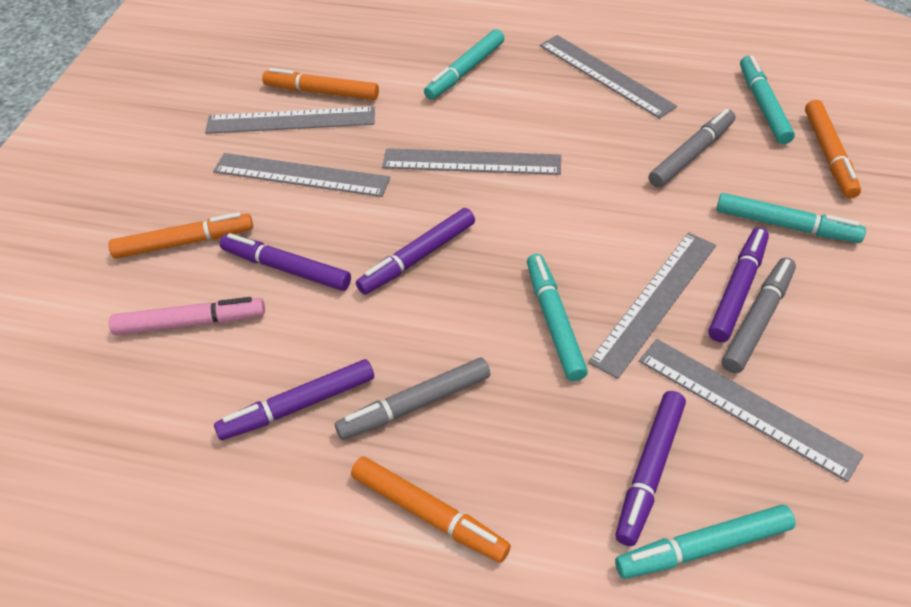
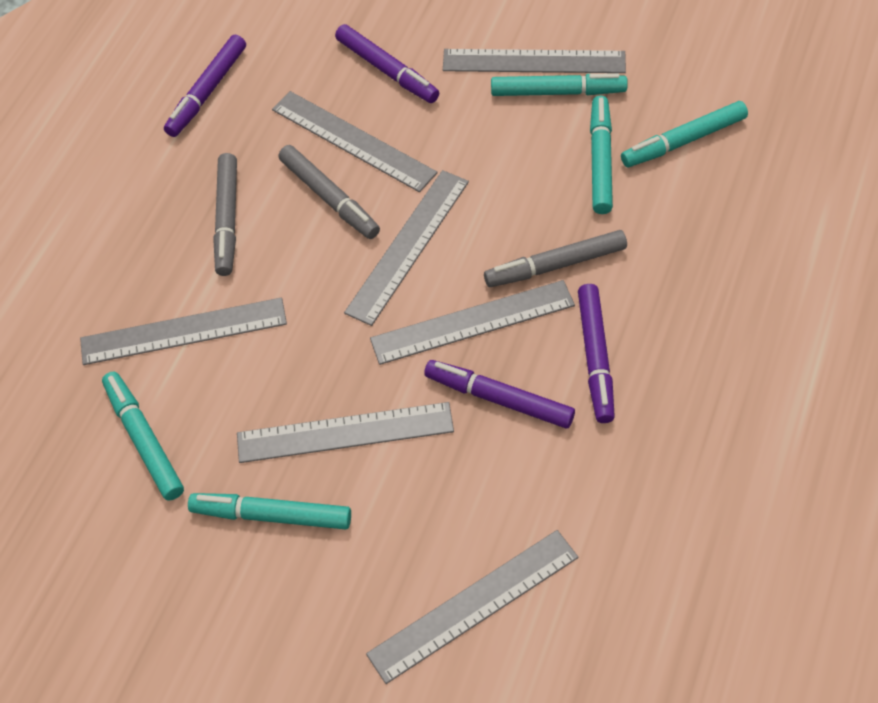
grey ruler: [205,107,375,134] [213,153,390,197] [382,148,561,175] [540,35,677,119] [588,232,716,379] [639,339,864,482] = 6 -> [80,297,287,365] [237,402,454,463] [272,91,438,192] [344,170,469,326] [366,530,578,684] [370,280,575,365] [443,49,626,73] = 7
orange marker: [108,212,253,259] [262,68,379,100] [351,457,511,563] [805,100,861,198] = 4 -> none = 0
pink marker: [109,297,265,335] = 1 -> none = 0
purple marker: [214,359,374,440] [220,233,351,291] [356,208,475,295] [615,391,686,546] [708,227,769,342] = 5 -> [164,35,246,137] [335,24,439,103] [424,360,575,428] [578,284,615,423] = 4

